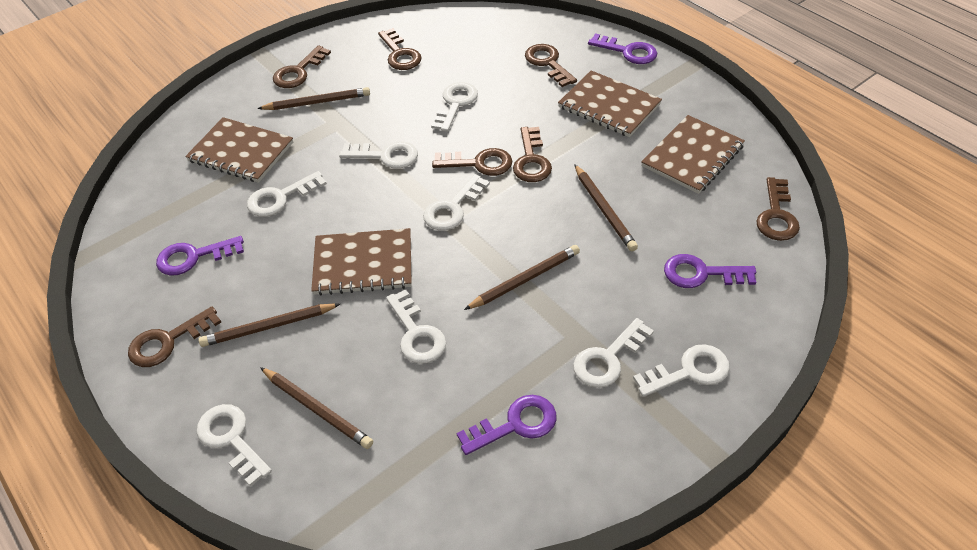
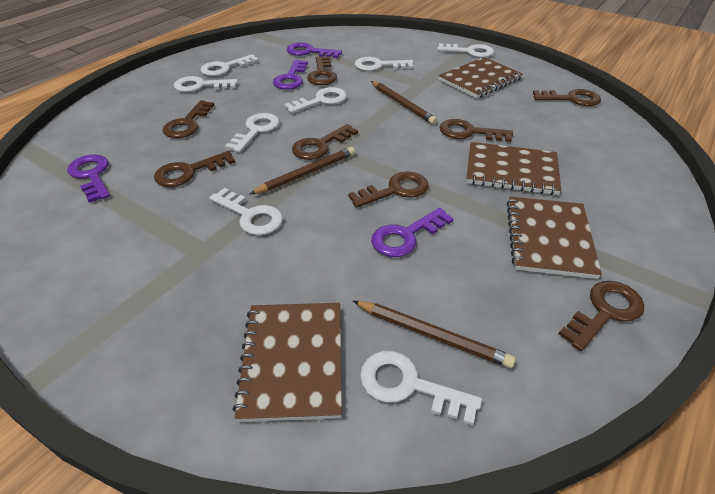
brown key: [128,306,221,367] [273,45,331,88] [378,28,422,70] [432,148,512,176] [513,127,552,182] [525,44,577,87] [756,177,800,241] = 7 -> [154,151,235,187] [163,100,214,138] [292,124,358,160] [307,56,337,85] [348,171,429,208] [440,119,513,142] [533,89,601,106] [559,281,644,351] = 8
brown pencil: [199,303,340,347] [257,87,370,110] [260,367,373,449] [464,245,580,310] [574,164,638,251] = 5 -> [250,147,355,194] [353,301,516,368] [371,81,437,125] = 3

